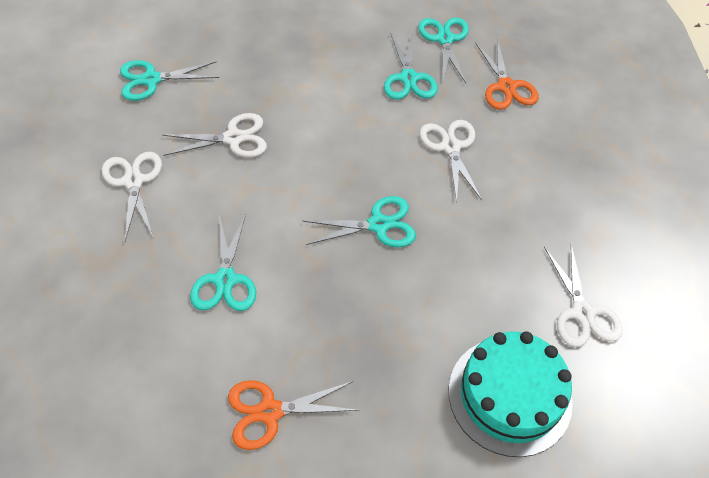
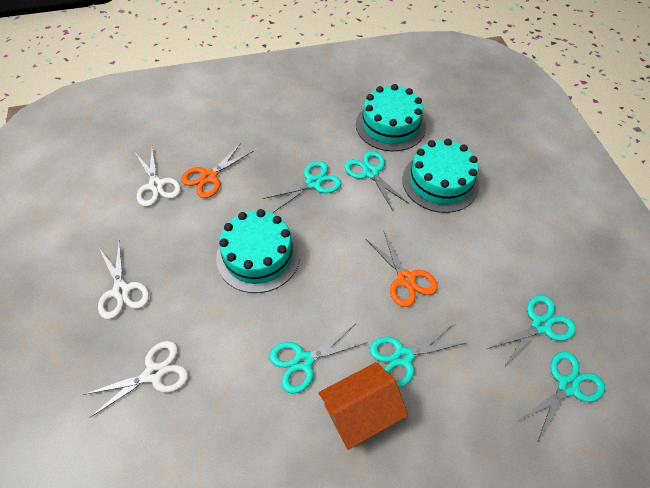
orange house: none = 0 -> [318,362,408,450] = 1
turquoise cake: [449,331,573,457] = 1 -> [216,209,300,293] [356,84,426,151] [402,139,479,213] = 3
turquoise scissors: [120,60,219,101] [190,214,256,311] [302,196,416,248] [384,32,438,100] [418,18,469,83] = 5 -> [263,161,342,212] [269,324,365,394] [344,151,409,211] [369,323,465,388] [487,295,576,366] [517,352,605,443] = 6
white scissors: [102,152,162,241] [162,113,267,158] [419,120,482,202] [544,244,623,347] = 4 -> [83,341,188,418] [98,240,149,319] [135,147,181,207] = 3

